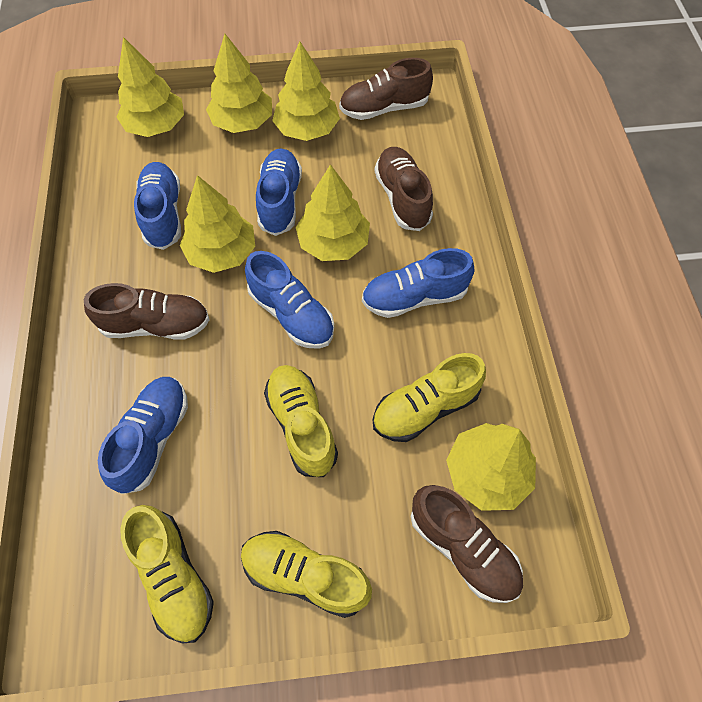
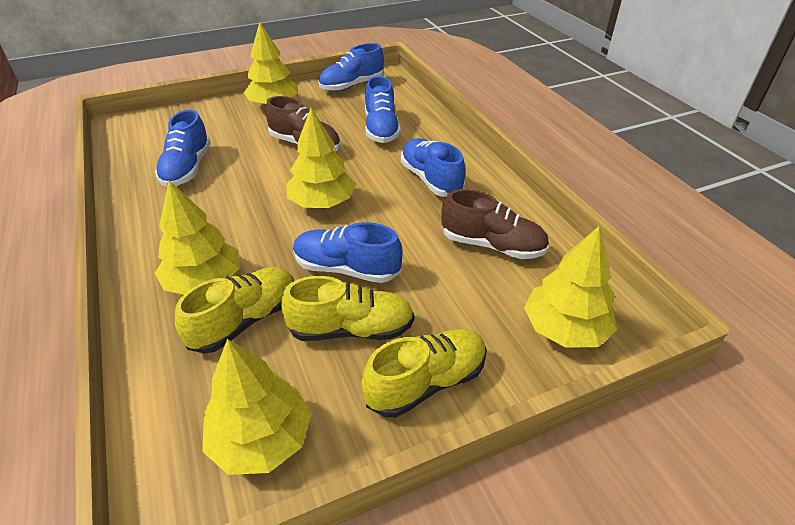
brown shoe: [84,283,209,340] [339,58,433,120] [375,147,433,231] [411,485,523,603] = 4 -> [266,96,340,151] [441,189,549,259] = 2
yellow shoe: [120,505,214,643] [241,531,372,618] [264,365,338,477] [373,353,486,442] = 4 -> [175,267,294,354] [281,276,415,341] [361,329,487,418] = 3
yellow tree: [117,37,184,137] [180,175,255,273] [206,34,272,133] [272,41,340,141] [296,164,370,261] [446,423,536,511] = 6 -> [155,181,240,295] [202,339,311,475] [244,22,298,104] [287,108,356,208] [524,226,617,348] = 5

